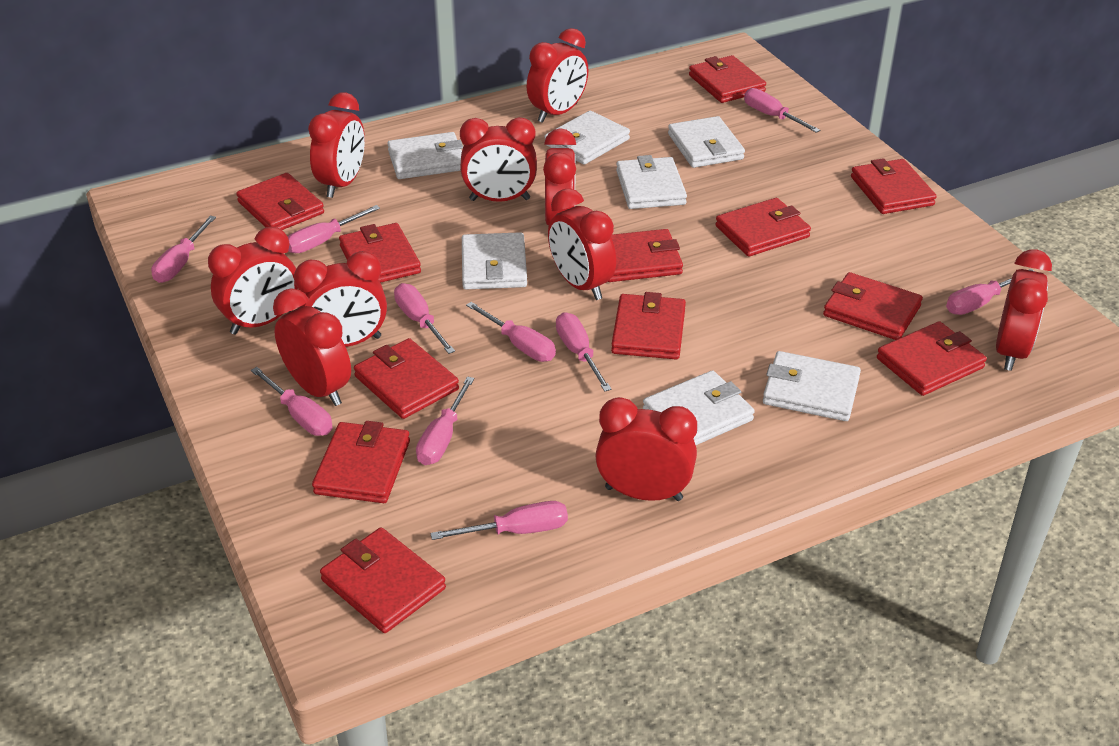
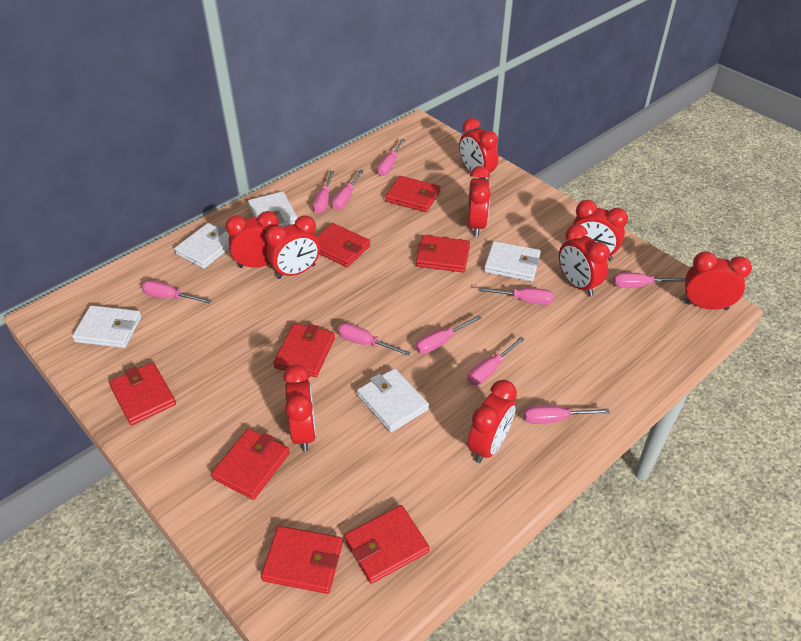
red clock: [208,227,298,335] [273,288,351,406] [294,251,387,347] [308,92,365,198] [460,117,537,202] [527,28,589,123] [543,128,576,226] [548,188,616,300] [595,397,697,501] [996,249,1052,371] = 10 -> [226,211,279,268] [265,216,320,279] [283,365,316,452] [459,118,498,181] [468,166,491,237] [468,380,517,463] [559,224,610,297] [572,200,628,261] [683,251,752,310] = 9
red wallet: [236,173,324,230] [312,421,410,503] [320,527,446,633] [339,223,421,283] [354,338,459,419] [608,229,683,282] [611,292,686,359] [689,55,766,103] [715,198,811,257] [823,272,923,340] [851,158,937,214] [877,321,987,396] = 12 -> [109,362,176,425] [211,428,290,500] [261,526,343,594] [273,323,335,377] [317,223,370,267] [344,505,429,584] [385,176,440,212] [416,235,470,273] = 8
white wallet: [387,132,463,179] [462,232,527,289] [544,111,630,164] [616,155,687,209] [643,370,755,445] [668,116,745,168] [763,351,861,421] = 7 -> [72,305,142,348] [174,223,229,269] [248,191,298,227] [357,368,429,432] [484,241,541,282] = 5

